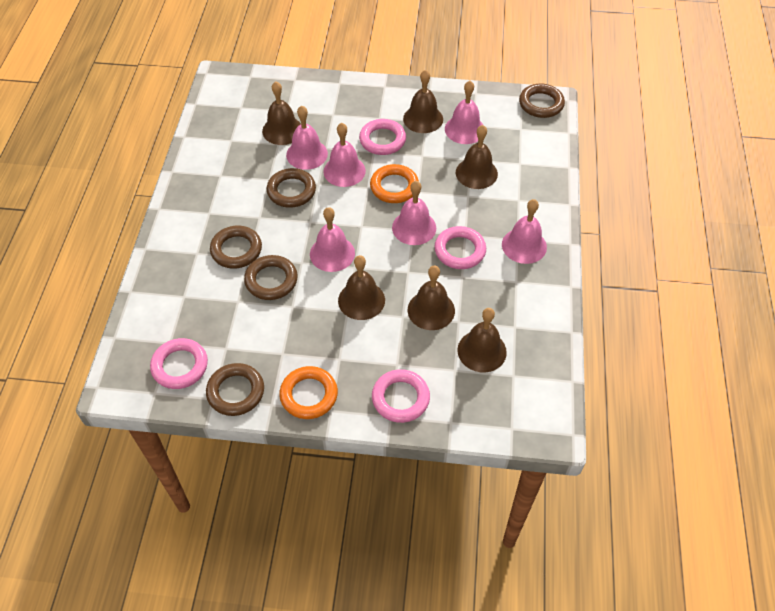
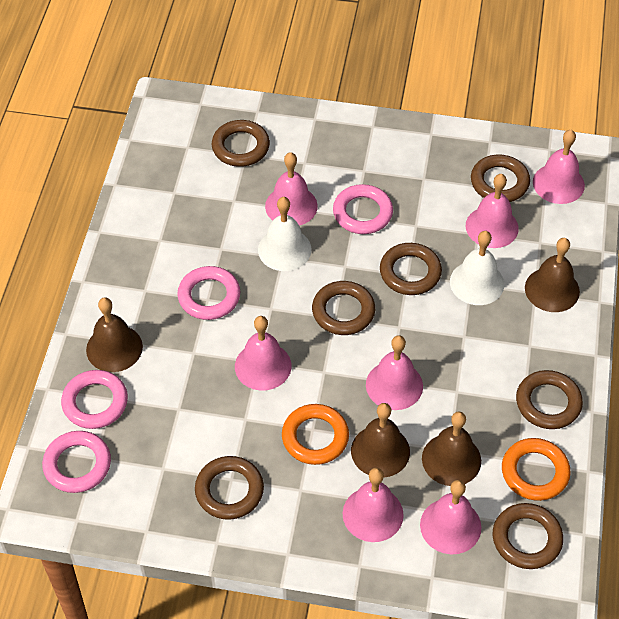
brown bell: [262,81,301,145] [338,255,385,320] [403,70,443,133] [408,266,455,330] [456,125,498,189] [457,308,507,372] = 6 -> [86,297,143,372] [351,403,410,478] [422,412,481,486] [525,238,580,312] = 4
brown ring: [206,363,264,416] [210,226,262,269] [244,255,298,300] [267,168,316,208] [519,84,565,118] = 5 -> [195,456,264,520] [212,120,270,167] [312,281,375,335] [380,243,442,295] [471,155,530,202] [493,503,563,569] [516,370,583,429] = 7
pink bell: [286,106,328,170] [310,207,355,272] [324,123,366,187] [392,181,436,245] [445,81,483,144] [502,199,547,264] = 6 -> [235,316,292,391] [265,152,318,226] [343,468,404,542] [366,335,423,410] [420,480,481,554] [466,174,519,248] [533,130,585,204] = 7
white bell: none = 0 -> [258,197,312,271] [450,231,504,305] = 2

